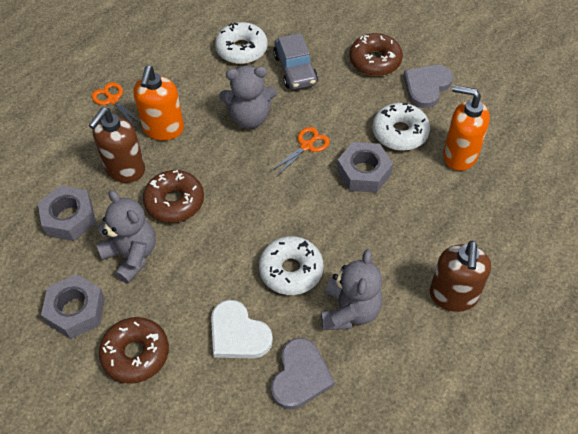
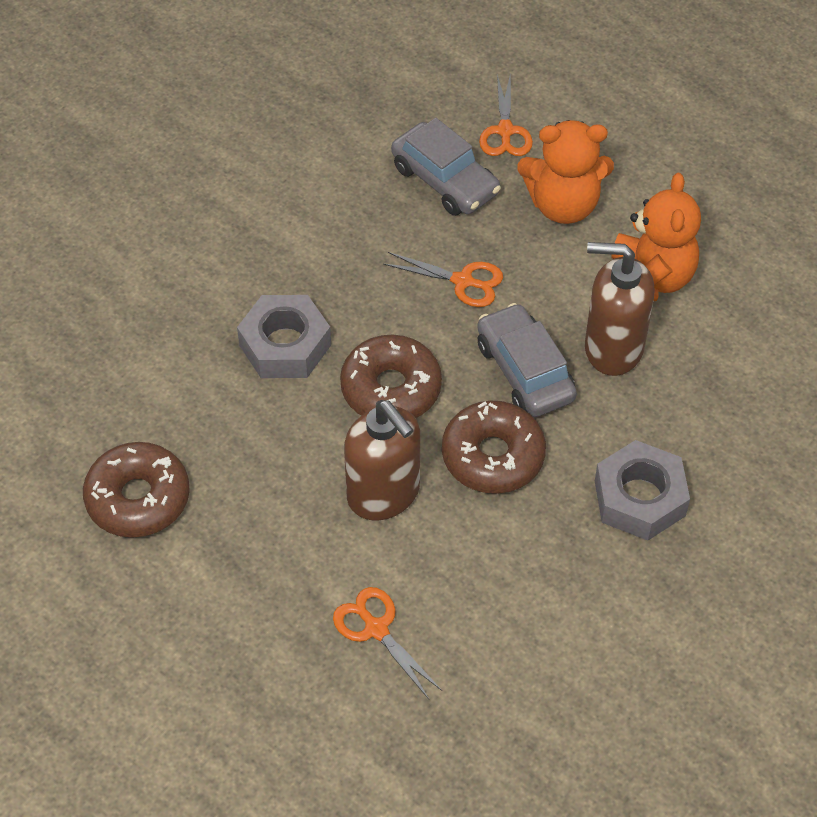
grey car: [273,33,318,90] = 1 -> [391,118,501,216] [477,303,577,417] = 2
grey heart: [271,338,335,410] [403,65,453,108] = 2 -> none = 0
grey nut: [38,186,96,241] [41,274,105,339] [337,142,393,193] = 3 -> [237,295,331,378] [595,440,690,541] = 2
grey teddy bear: [96,190,156,284] [219,66,277,128] [321,250,382,330] = 3 -> none = 0
orange scissors: [92,82,141,127] [271,127,330,177] = 2 -> [333,587,442,699] [383,252,503,307] [479,73,533,156] = 3
orange soap dispenser: [133,66,184,141] [443,85,490,171] = 2 -> none = 0
orange teddy bear: none = 0 -> [518,120,614,224] [611,173,701,301] = 2
white donut: [215,22,267,64] [259,236,323,295] [372,103,430,151] = 3 -> none = 0
white heart: [211,300,273,359] = 1 -> none = 0

